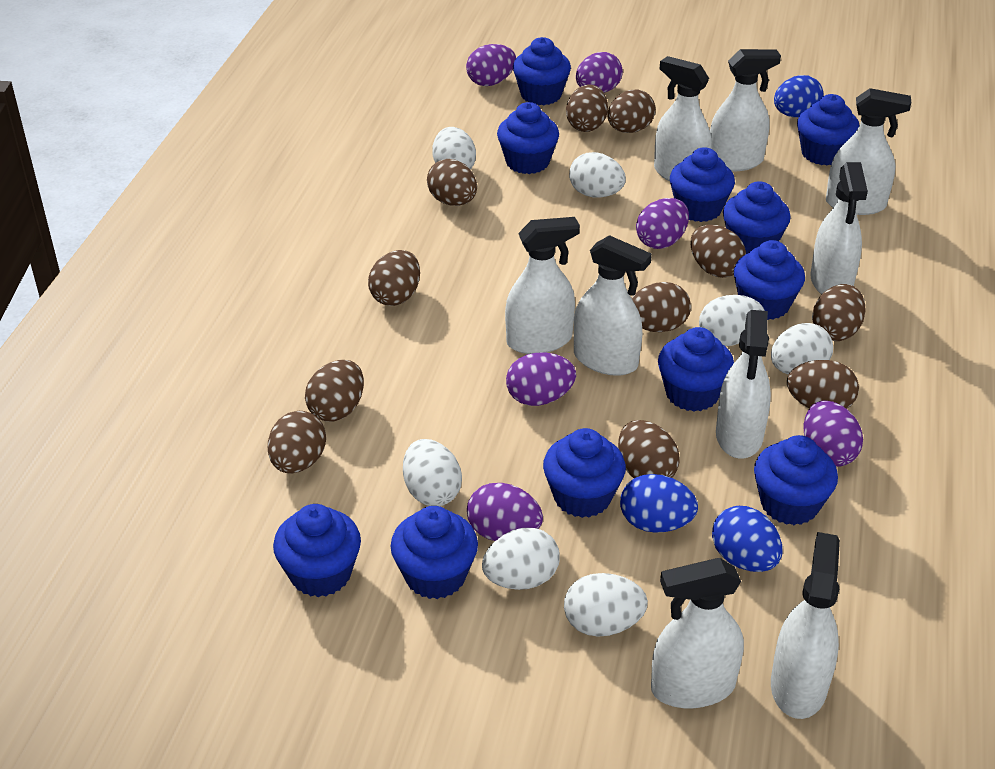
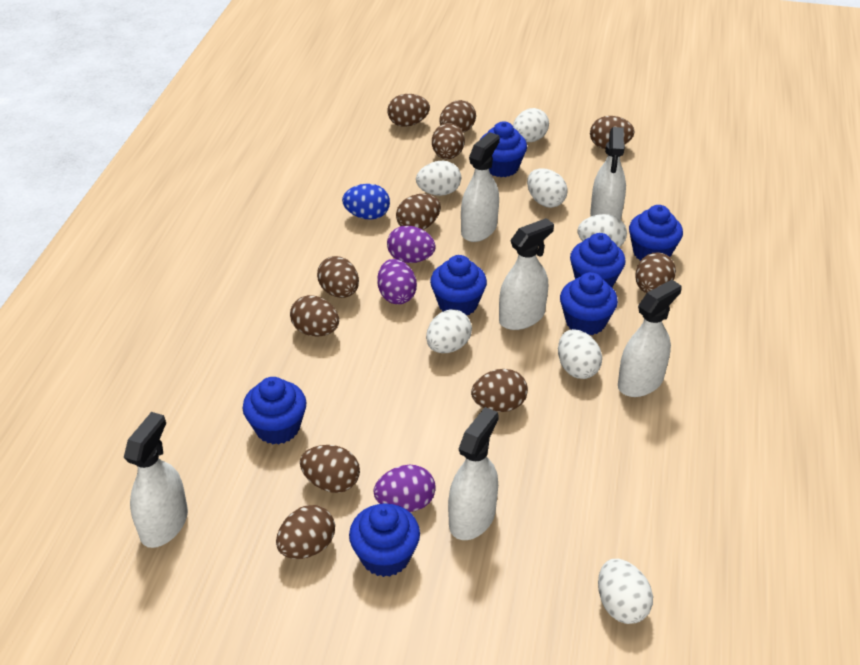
blue cupcake: [273,504,361,597] [390,506,478,599] [497,102,559,174] [513,37,571,105] [543,428,626,518] [658,327,734,412] [670,147,735,222] [723,181,791,254] [734,240,805,320] [754,435,838,525] [797,94,859,165] = 11 -> [243,377,306,445] [349,503,420,577] [430,255,487,315] [481,121,527,177] [560,272,618,335] [570,233,626,287] [629,205,683,261] = 7
blue egg: [620,474,698,533] [712,506,783,572] [774,75,823,117] = 3 -> [342,184,390,220] = 1
purple egg: [466,44,516,86] [467,483,543,541] [506,353,576,406] [576,52,623,93] [636,198,689,249] [804,401,863,467] = 6 -> [374,465,436,512] [377,259,417,304] [387,225,436,263] = 3
white spray bottle: [505,217,580,354] [574,235,652,376] [651,558,744,708] [654,56,712,181] [710,49,781,172] [716,310,771,459] [771,532,840,719] [810,162,868,295] [826,88,911,215] = 9 -> [124,412,188,548] [448,407,499,540] [461,132,500,242] [499,218,554,330] [590,127,626,220] [618,280,682,397] = 6

